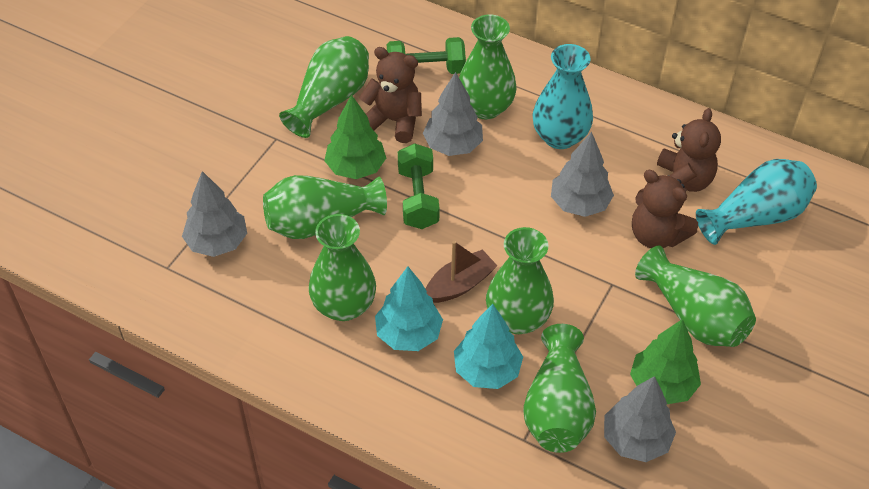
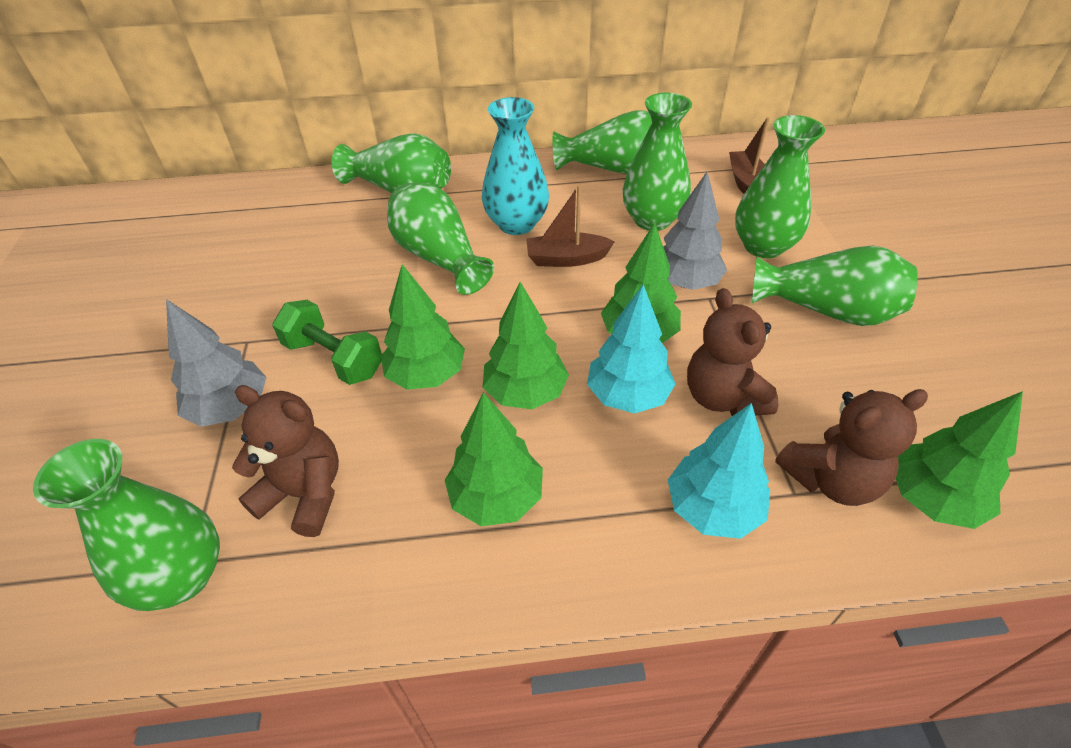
brown boat: [426,241,497,303] = 1 -> [526,185,615,267] [729,117,770,194] = 2
green dumbbell: [387,37,466,74] [398,143,440,229] = 2 -> [272,300,382,385] = 1
green tree: [324,95,386,179] [630,319,701,404] = 2 -> [381,264,465,390] [445,392,543,526] [483,282,569,409] [601,223,681,343] [896,391,1023,529] = 5
grey tree: [182,171,247,257] [423,72,483,156] [551,132,614,217] [604,376,676,462] = 4 -> [166,299,267,427] [663,171,727,290] = 2
turquoise vase: [532,44,593,149] [696,159,817,245] = 2 -> [482,97,549,235] = 1

